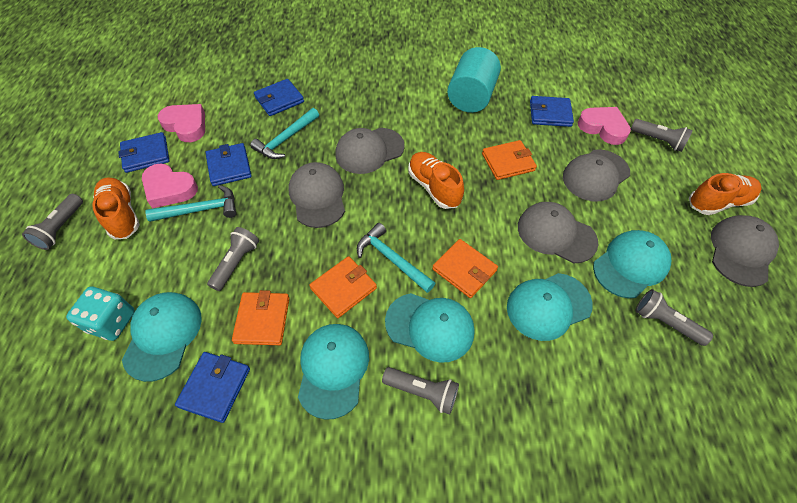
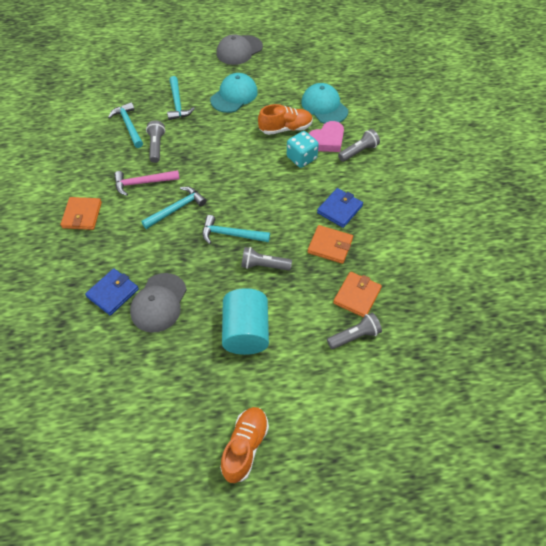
blue wallet: [118,132,169,173] [175,352,250,423] [205,143,252,186] [254,79,304,116] [530,96,574,127] = 5 -> [85,268,139,316] [317,188,363,228] = 2
grey cap: [288,162,345,228] [335,128,405,174] [518,202,598,264] [563,150,630,201] [711,215,779,287] = 5 -> [130,273,187,333] [217,34,263,65] = 2
grey flashlight: [22,194,83,250] [207,227,259,291] [382,367,459,415] [631,119,693,152] [636,289,713,346] = 5 -> [146,121,165,163] [241,247,292,271] [327,313,382,349] [338,129,380,162] = 4
orange shoe: [92,177,140,239] [408,152,464,209] [689,173,762,215] = 3 -> [220,407,269,483] [258,104,313,135] = 2
orange wallet: [232,290,290,345] [309,256,377,318] [432,239,498,298] [482,140,537,180] = 4 -> [61,197,102,230] [308,225,353,264] [333,272,382,317] = 3
pink hammer: none = 0 -> [114,170,180,196] = 1
pink heart: [142,164,198,208] [158,104,205,142] [577,107,631,145] = 3 -> [308,121,344,152] = 1
turquoise cap: [122,292,202,382] [298,324,369,420] [385,293,475,363] [507,273,593,341] [593,230,671,298] = 5 -> [210,73,258,113] [301,83,348,124] = 2
turquoise hammer: [145,185,236,222] [250,108,319,159] [357,223,435,293] = 3 -> [108,102,143,148] [141,187,207,229] [167,76,195,120] [202,215,270,244] = 4

